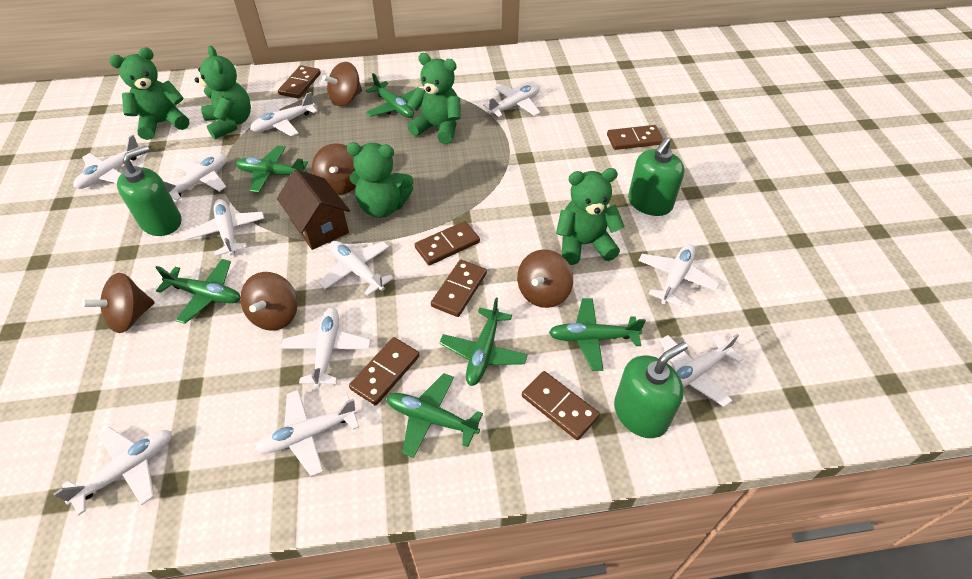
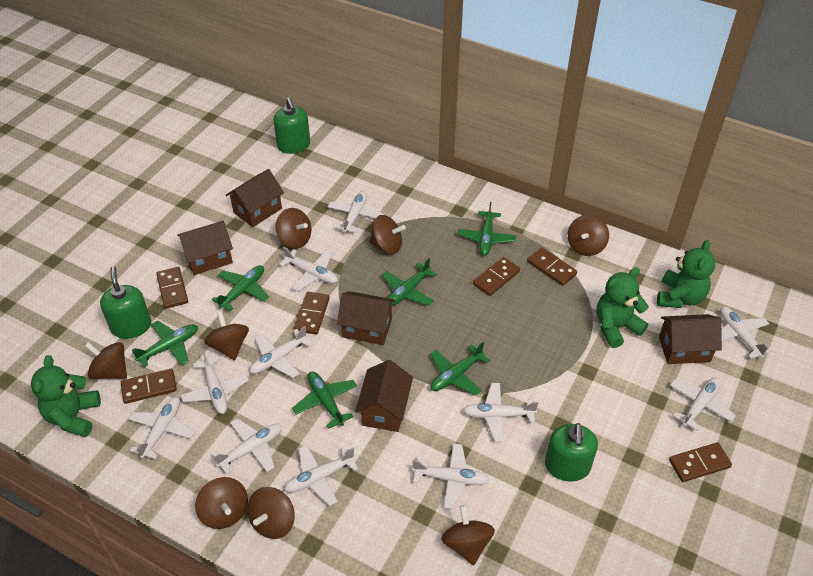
brown house: [277,169,350,250] = 1 -> [177,221,233,275] [226,169,284,227] [337,291,395,345] [355,360,413,432] [659,314,722,364] = 5
brown spinning top: [82,273,155,333] [240,272,298,331] [312,143,356,195] [322,62,362,106] [517,249,573,308] = 5 -> [85,342,127,379] [195,477,248,529] [204,311,249,360] [248,487,295,539] [275,208,311,249] [370,215,406,254] [441,505,495,565] [568,215,609,256] = 8
green teddy bear: [109,48,189,140] [195,46,251,139] [347,143,413,218] [407,53,461,144] [556,168,625,265] = 5 -> [31,355,101,437] [596,267,649,348] [657,240,715,308] = 3

